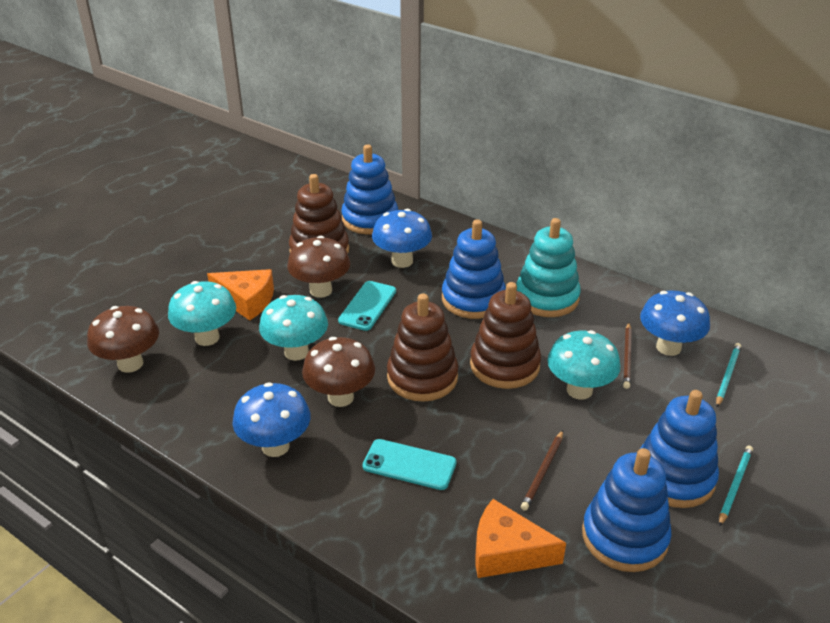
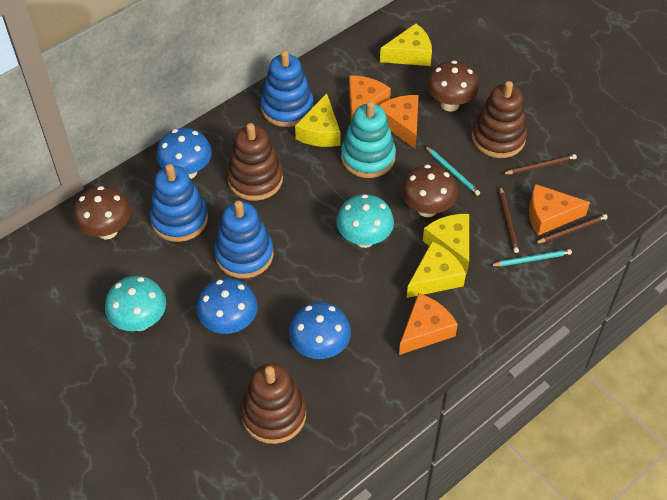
blue stacking toy: [341,144,398,234] [442,219,506,319] [582,448,672,572] [640,390,719,508] = 4 -> [150,164,208,242] [214,201,274,278] [260,50,314,127] = 3
brown pencil: [521,430,563,511] [623,322,632,389] = 2 -> [499,186,519,253] [503,154,577,174] [535,214,608,243] = 3
orange cheese: [207,269,274,321] [475,499,566,578] = 2 -> [349,75,391,120] [378,95,418,148] [399,293,458,355] [529,184,590,235] = 4
turquoise mushroom: [168,281,236,346] [259,295,328,361] [548,330,621,400] = 3 -> [105,276,166,331] [336,194,394,248] = 2
turquoise phone: [338,281,396,331] [363,439,456,490] = 2 -> none = 0
yellow cheese: none = 0 -> [295,93,341,147] [380,23,432,66] [407,241,466,298] [423,214,469,274] = 4

